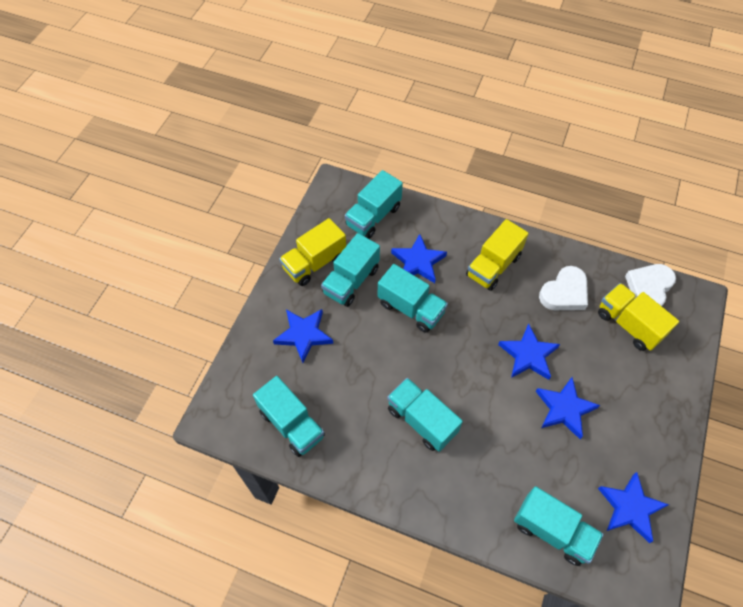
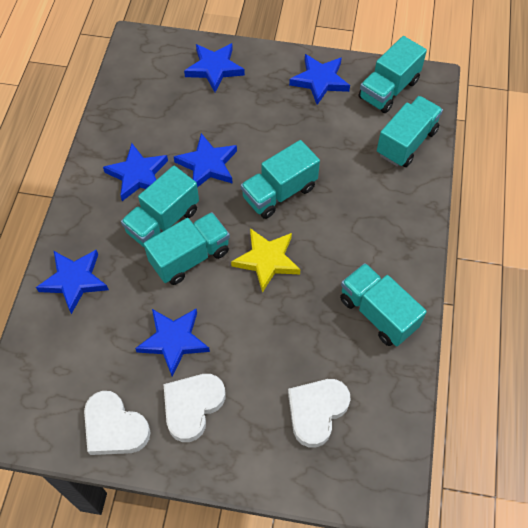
blue star: [273,309,333,363] [391,234,447,283] [498,324,560,380] [536,377,600,439] [598,472,669,543] = 5 -> [36,250,109,314] [103,143,168,201] [135,308,210,377] [174,133,237,187] [184,43,245,92] [289,54,350,105] = 6
white heart: [539,266,588,310] [625,264,676,306] = 2 -> [84,391,151,455] [164,374,225,442] [288,379,351,448] = 3
yellow star: none = 0 -> [231,228,300,293] = 1
yellow truck: [279,218,346,286] [466,219,528,291] [598,283,679,351] = 3 -> none = 0

